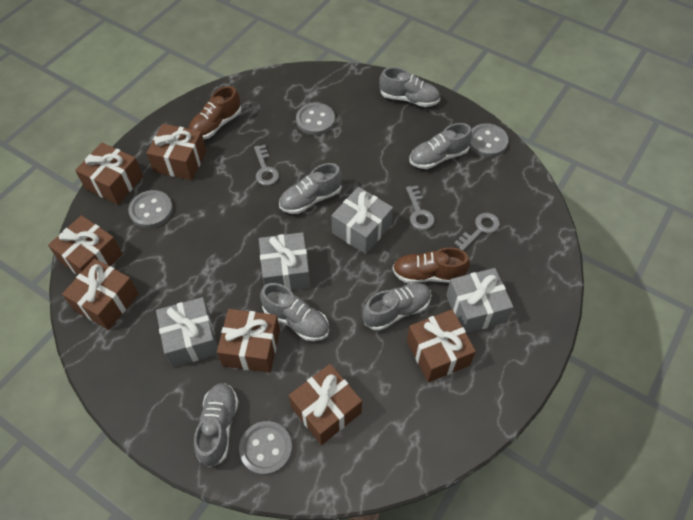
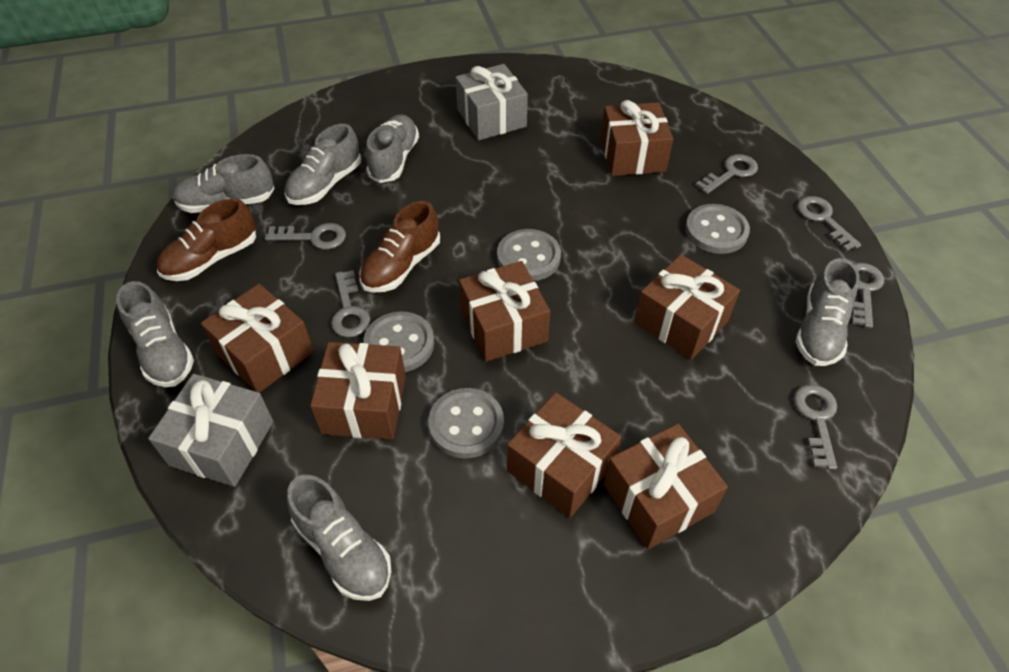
grey gift: [156,297,218,367] [259,232,310,291] [331,187,393,254] [446,268,513,333] = 4 -> [148,374,273,487] [455,64,528,140] = 2
grey key: [254,145,279,186] [406,185,435,230] [454,213,500,251] = 3 -> [265,223,346,250] [331,270,371,337] [696,154,758,194] [794,384,837,470] [797,196,861,251] [852,263,884,328] = 6

